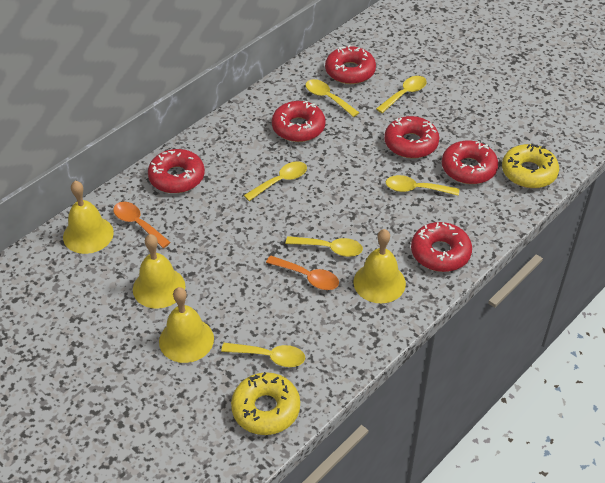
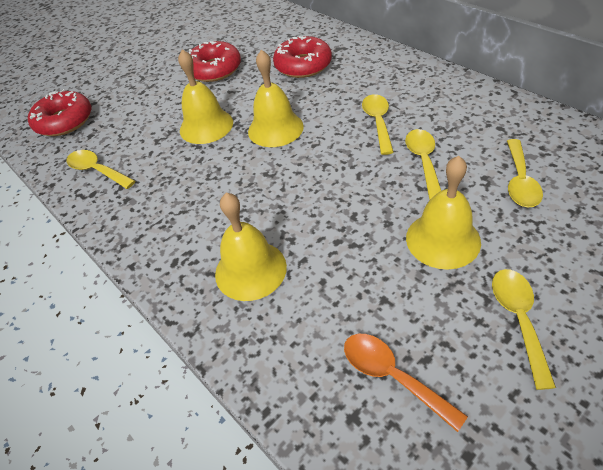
orange spoon: [113,202,171,248] [266,256,339,290] = 2 -> [344,334,468,432] = 1
red donut: [148,149,205,193] [272,101,326,142] [325,45,376,84] [384,116,439,158] [411,222,472,272] [442,140,498,184] = 6 -> [28,89,91,136] [188,41,241,82] [273,36,332,78] = 3
yellow donut: [231,372,300,435] [502,143,559,188] = 2 -> none = 0
yellow spoon: [221,343,305,367] [244,161,307,201] [286,236,363,257] [305,79,359,117] [376,76,427,113] [386,175,459,196] = 6 -> [66,150,135,189] [362,94,394,155] [405,129,441,200] [492,269,556,390] [507,139,543,208] = 5

